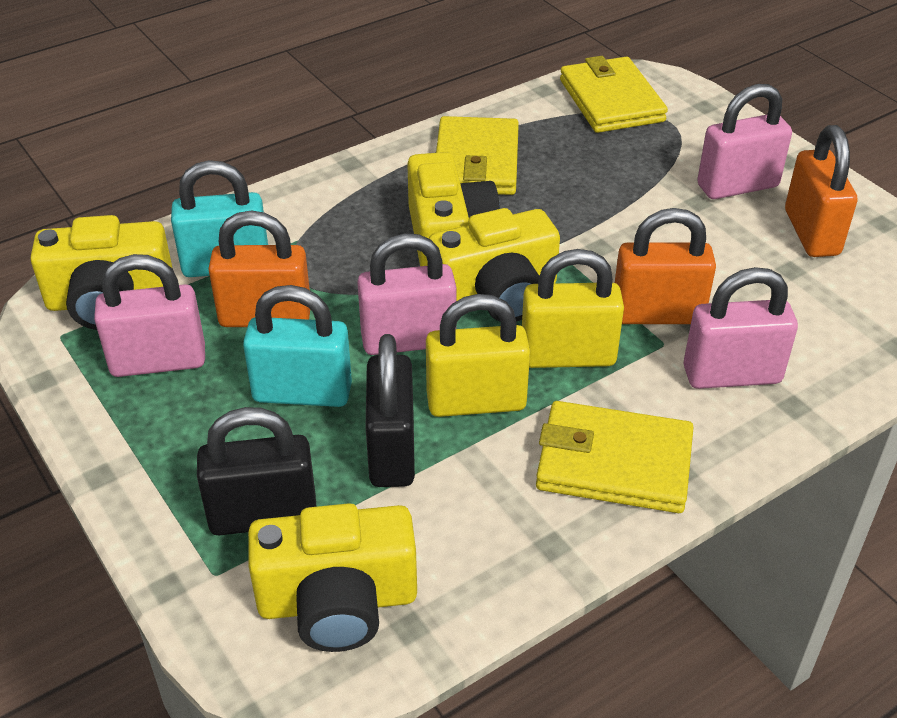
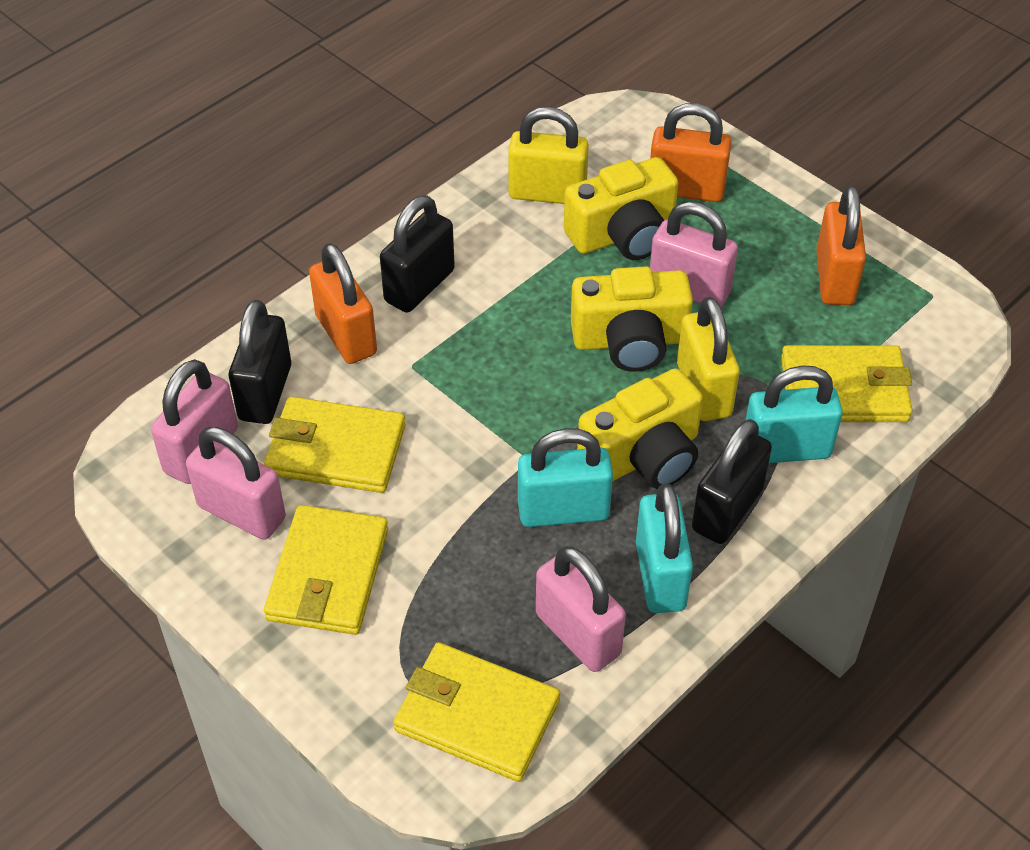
black padlock: [197,407,317,535] [366,334,415,487] = 2 -> [229,300,291,424] [380,195,455,313] [692,419,772,544] = 3
turquoise padlock: [171,160,268,277] [243,285,352,407] = 2 -> [518,428,613,527] [636,483,693,613] [746,365,843,463] = 3
yellow camera: [30,215,173,330] [248,503,417,652] [407,152,500,266] [429,208,560,322] = 4 -> [564,157,678,260] [571,266,693,372] [577,368,703,489] = 3
yellow wallet: [436,116,519,195] [536,401,694,513] [560,56,668,133] = 3 -> [264,396,405,493] [264,505,388,635] [393,642,560,782] [781,345,913,422] = 4

